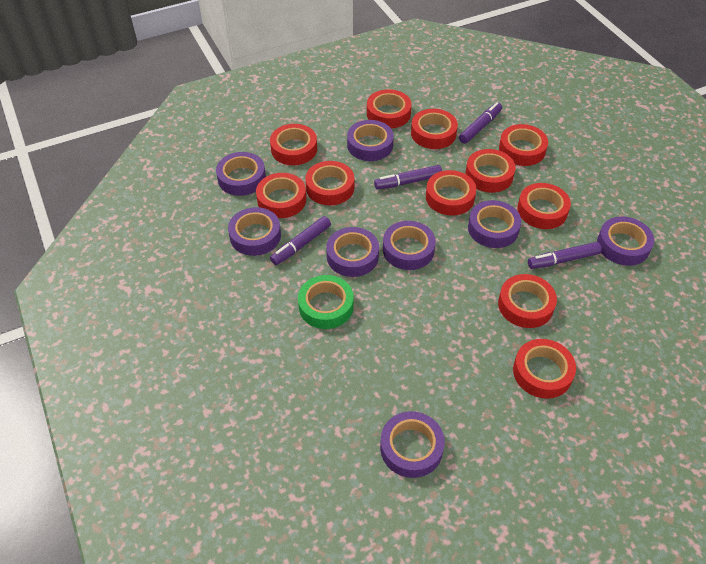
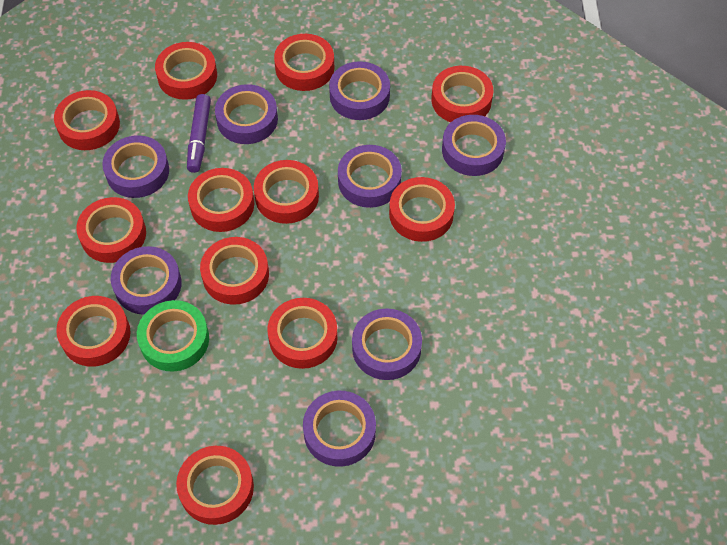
purple marker: [270,216,331,265] [374,165,442,189] [459,102,502,144] [528,242,602,269] = 4 -> [187,94,211,173] = 1
red tape: [256,173,306,218] [270,124,317,165] [305,161,354,205] [367,89,412,128] [411,109,458,149] [426,170,476,216] [465,149,516,193] [498,274,557,328] [499,124,548,166] [513,339,576,399] [517,183,571,229] = 11 -> [54,90,120,150] [56,296,130,367] [76,197,146,263] [155,42,217,100] [176,446,254,525] [188,168,254,232] [200,237,269,305] [254,160,319,224] [267,298,338,369] [274,34,334,91] [389,177,455,242] [431,66,493,122] = 12

